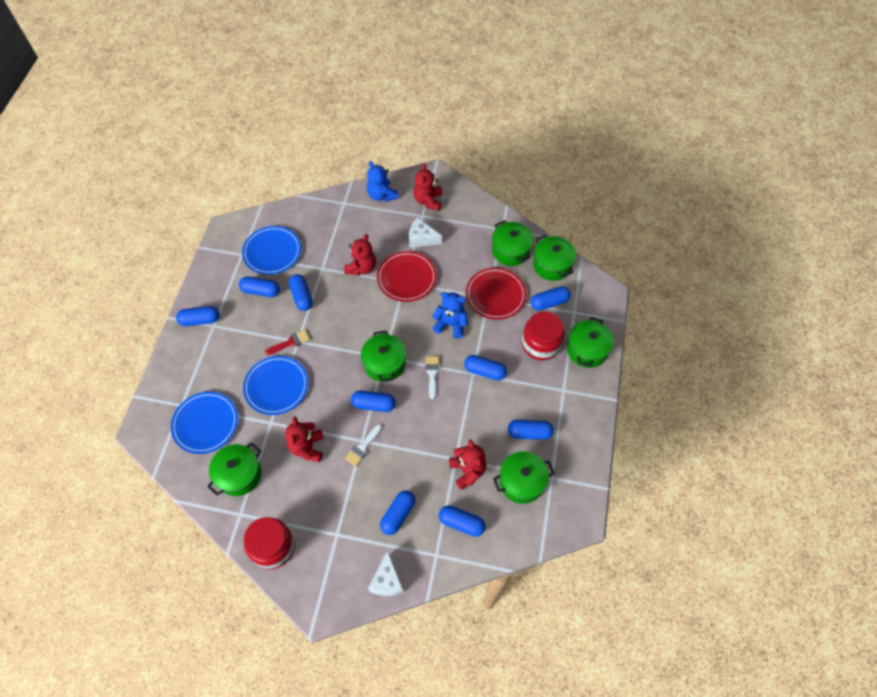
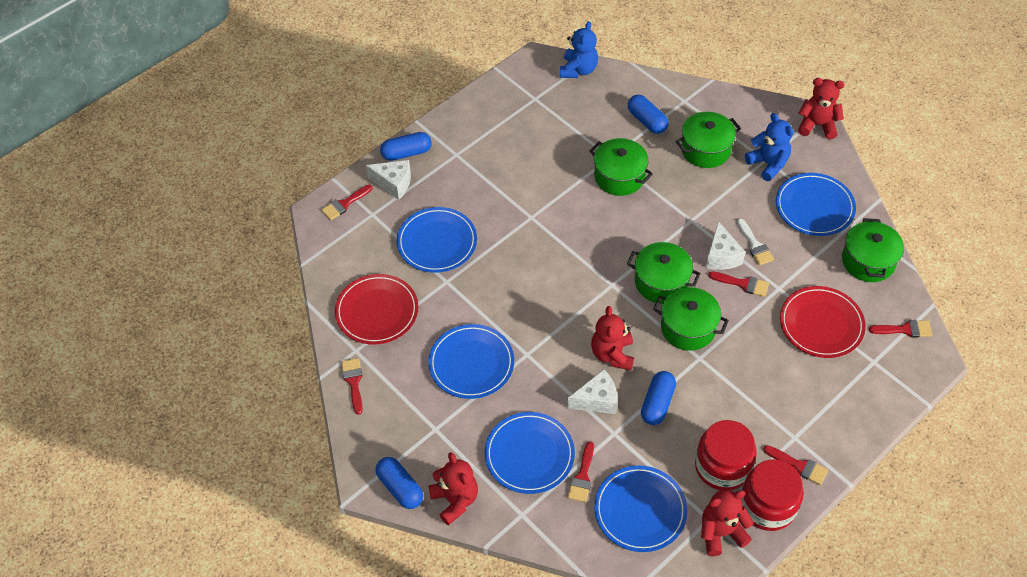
blue capsule: [176,306,220,326] [239,276,280,297] [289,274,313,311] [351,391,396,412] [380,490,415,535] [439,505,486,537] [464,355,507,381] [508,420,554,440] [531,286,571,311] = 9 -> [376,457,423,509] [380,132,432,161] [628,95,669,134] [641,371,676,425] = 4
blue plate: [171,392,238,454] [242,226,301,275] [243,356,308,415] = 3 -> [397,207,477,273] [428,324,514,399] [485,412,575,494] [594,465,687,552] [776,173,856,236] = 5
green pot: [207,442,262,496] [361,331,406,382] [492,220,533,266] [493,451,555,504] [533,234,576,281] [567,317,614,368] = 6 -> [589,138,653,196] [627,242,701,304] [653,287,729,351] [676,112,741,168] [842,218,904,282] = 5
red brush: [265,329,310,355] = 1 -> [321,185,372,220] [341,358,363,415] [567,442,594,502] [709,272,769,297] [763,445,828,485] [869,320,932,338] = 6
white brush: [345,425,382,466] [426,356,440,399] = 2 -> [737,218,774,265] = 1
white cheese: [368,550,404,596] [409,218,442,247] = 2 -> [366,160,411,200] [567,369,618,414] [706,221,746,270] = 3

